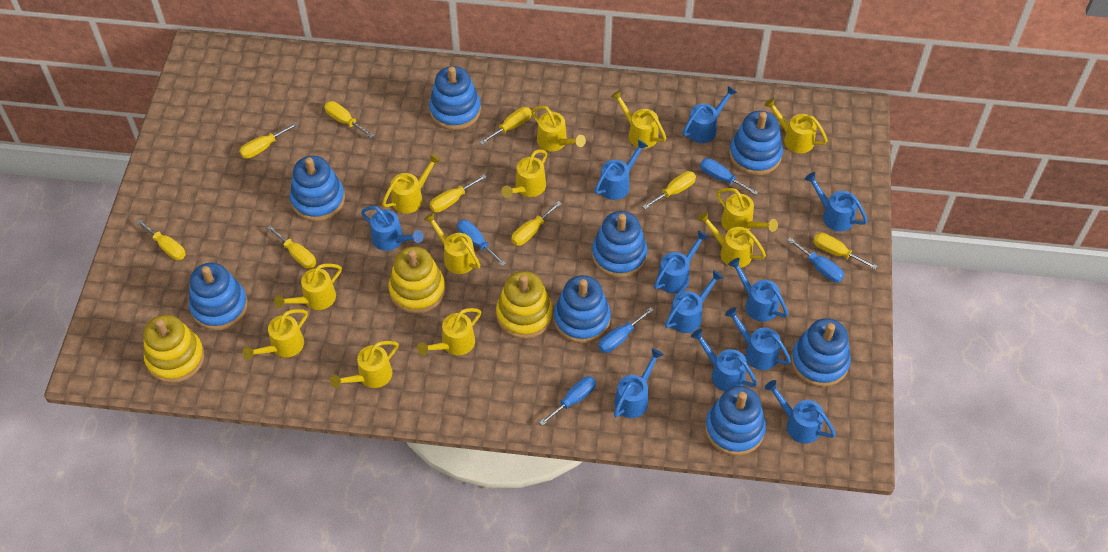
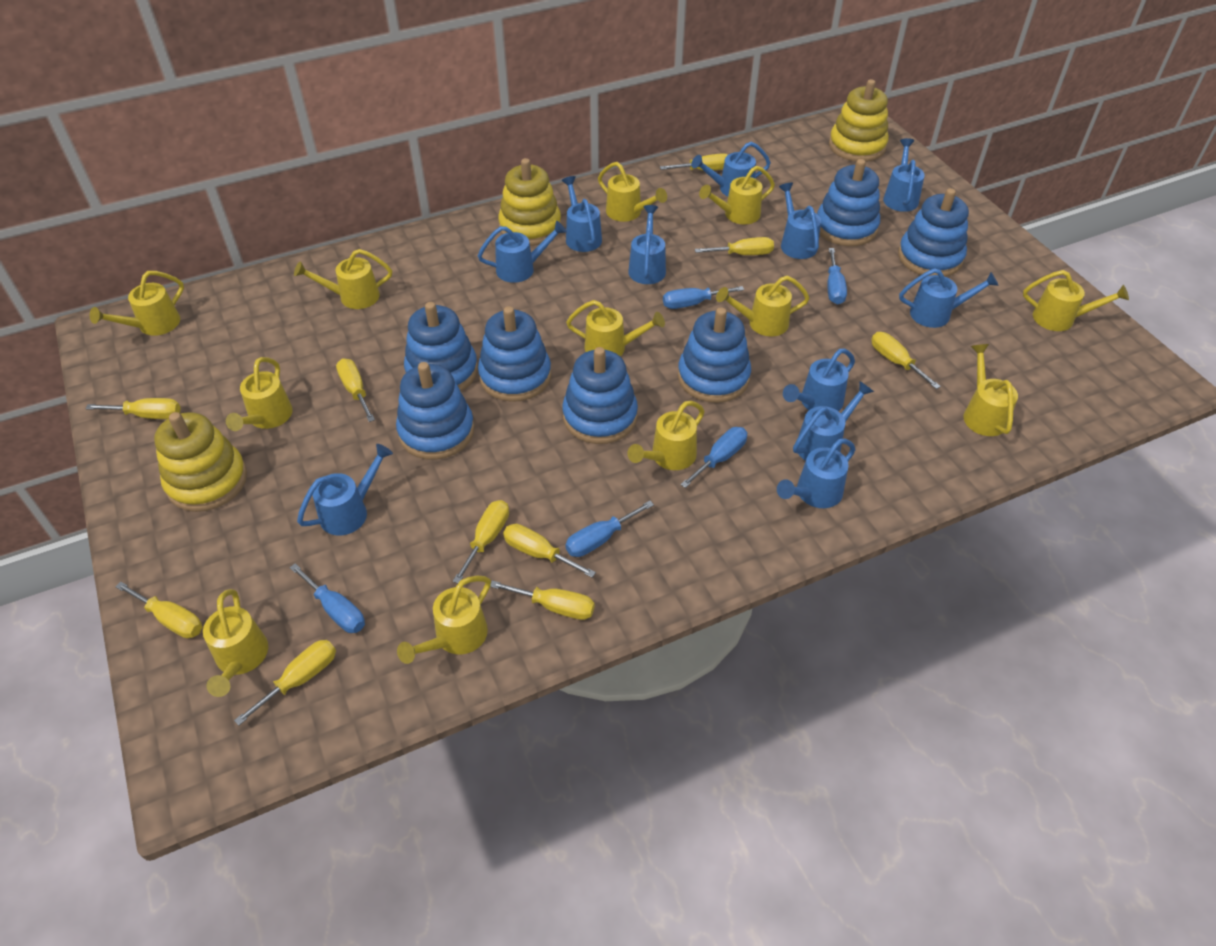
blue stacking toy: [189,263,248,330] [290,156,345,221] [429,66,481,130] [554,275,611,343] [592,211,648,278] [705,386,766,456] [729,111,783,175] [791,318,851,387] = 8 -> [396,362,474,460] [404,302,478,392] [478,306,551,402] [562,347,638,444] [678,307,751,403] [817,159,880,246] [898,188,969,277] = 7
yellow screwdriver: [136,219,186,260] [239,122,298,159] [267,226,316,269] [324,101,374,138] [430,174,486,212] [479,107,532,145] [511,201,562,246] [642,171,696,209] [813,233,877,270] = 9 -> [85,398,181,419] [115,582,203,639] [234,640,336,726] [336,358,375,422] [453,500,509,583] [490,580,595,620] [503,524,596,578] [660,153,728,170] [695,237,774,255] [871,332,941,389] = 10

